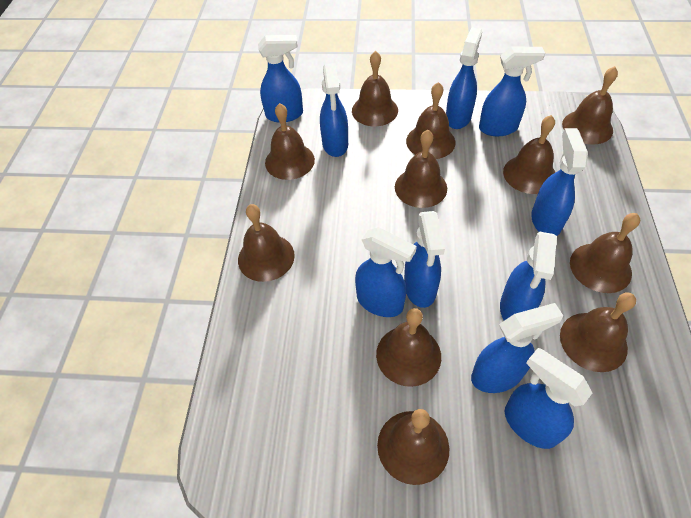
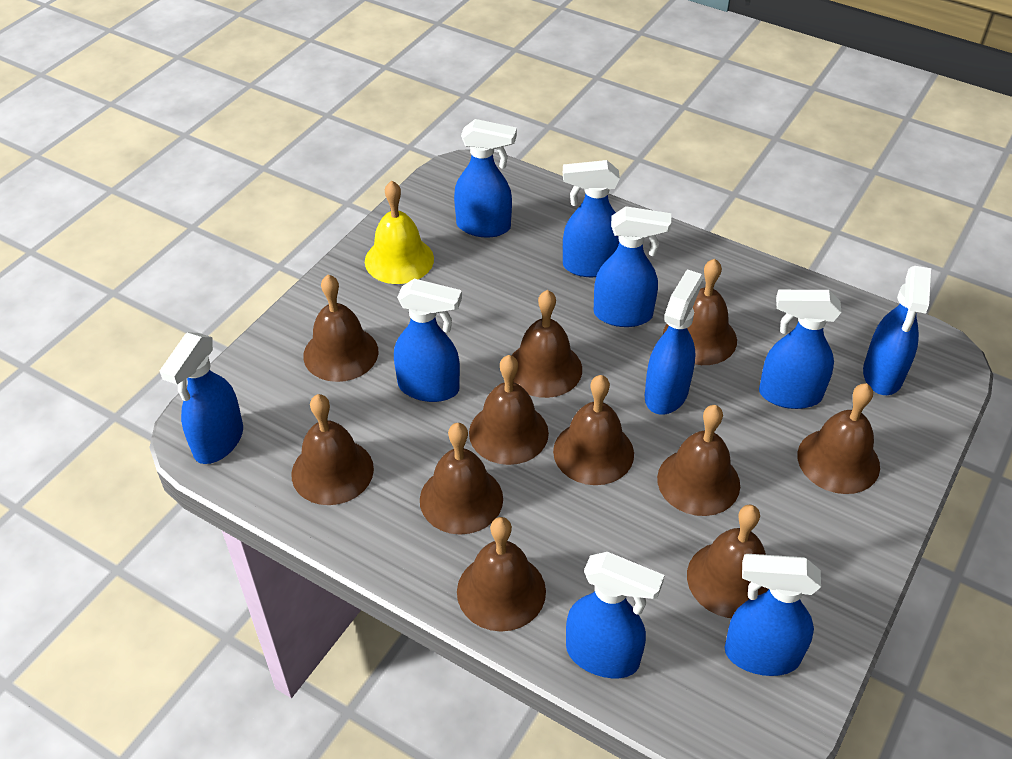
yellow bell: none = 0 -> [365,181,434,284] = 1

